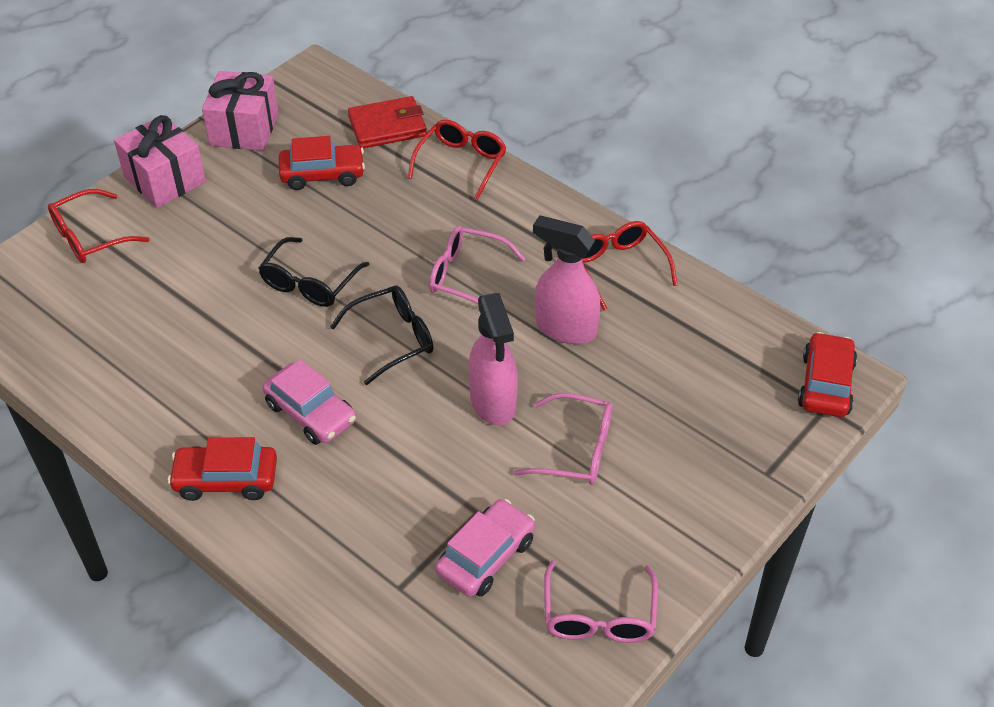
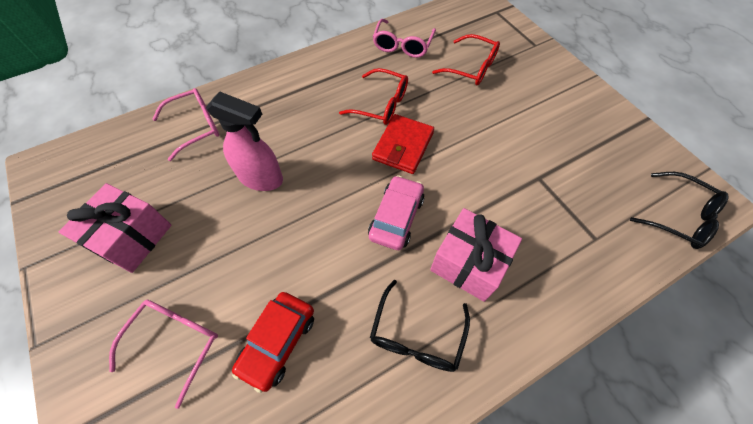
pink car: [262,359,356,445] [435,499,535,597] = 2 -> [368,175,424,250] = 1
pink spray bottle: [468,293,518,426] [533,215,601,344] = 2 -> [206,92,283,191] = 1
red car: [168,437,277,501] [279,136,365,190] [798,332,857,417] = 3 -> [232,292,314,393] = 1
red glasses: [48,189,150,263] [408,120,506,200] [582,221,678,311] = 3 -> [339,68,408,125] [432,34,500,85] = 2

